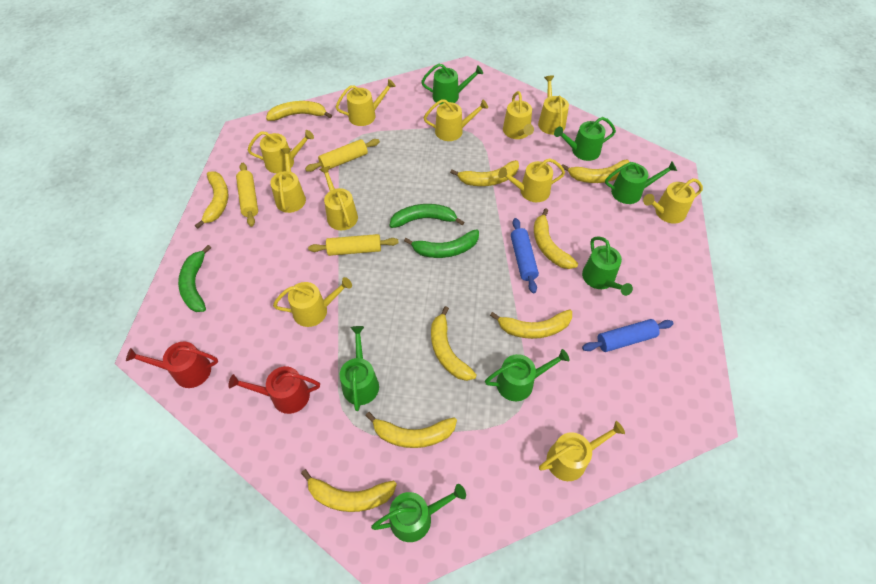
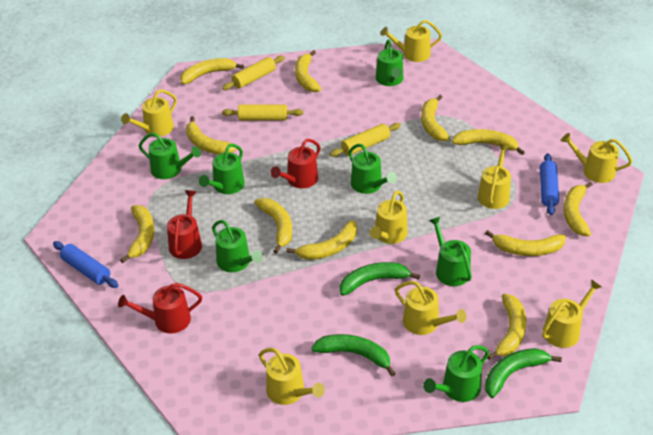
red watering can: [126,341,218,388] [228,366,320,414] = 2 -> [118,283,202,333] [167,190,202,259] [271,139,321,188] = 3
yellow banana: [195,172,228,229] [266,101,332,121] [301,469,397,512] [365,412,457,448] [431,306,477,381] [450,160,519,186] [490,309,572,339] [534,208,578,269] [562,160,629,183] = 9 -> [120,205,155,263] [180,58,244,84] [186,116,237,154] [254,198,292,254] [286,220,357,260] [295,50,321,92] [421,95,450,141] [452,129,525,155] [485,230,566,256] [488,294,526,360] [563,182,593,236] = 11
yellow watering can: [248,130,314,173] [270,148,306,213] [273,277,352,327] [319,166,358,230] [336,79,396,126] [424,99,488,141] [498,158,565,202] [503,91,534,139] [538,75,569,135] [539,421,625,481] [643,178,703,224] = 11 -> [121,90,177,137] [259,348,325,405] [370,191,408,244] [381,20,442,62] [395,281,466,335] [478,144,511,209] [542,279,602,348] [561,133,632,183] = 8

